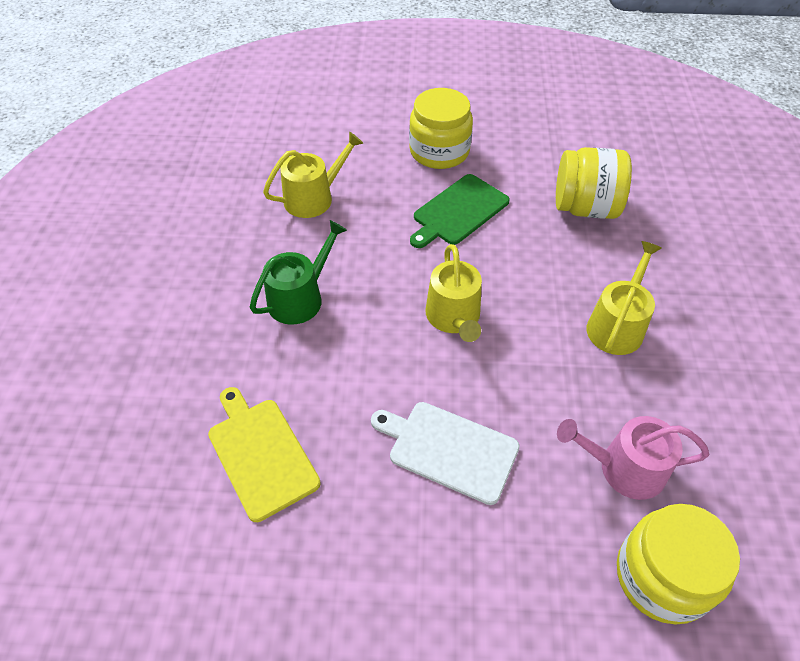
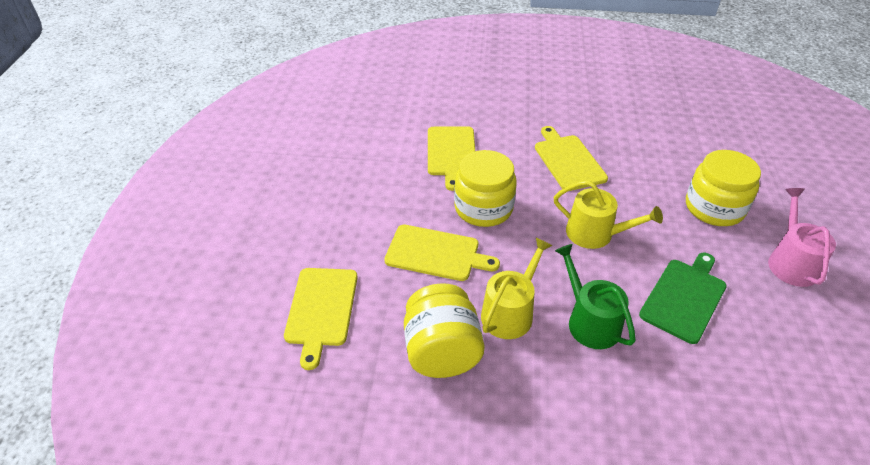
white cutting board: [371,402,520,505] = 1 -> none = 0
yellow cutting board: [208,387,321,522] = 1 -> [284,268,358,370] [384,225,500,281] [428,126,475,191] [535,126,608,191] = 4
yellow watering can: [263,131,363,218] [426,244,482,342] [587,241,662,355] = 3 -> [481,238,553,339] [554,180,663,249] = 2

